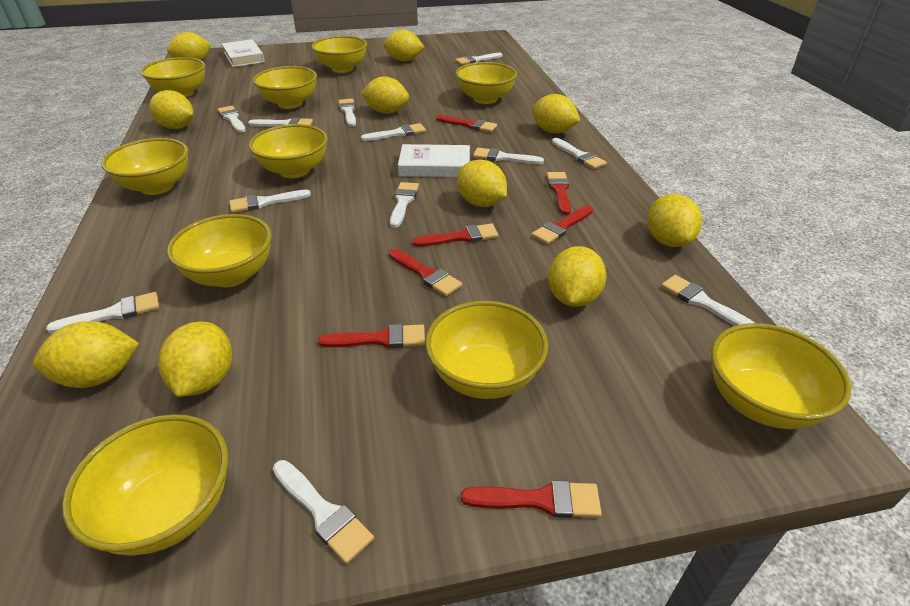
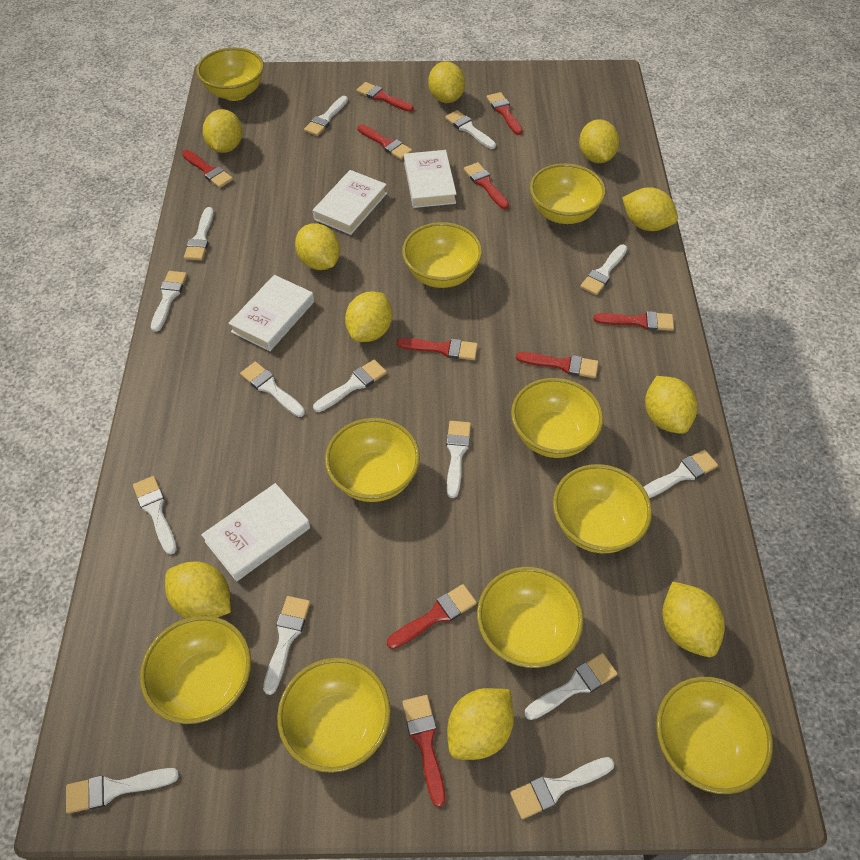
red brush: [318,324,425,348] [389,249,462,296] [412,223,499,247] [436,115,497,132] [461,480,602,518] [531,205,593,244] [546,172,571,215] = 7 -> [182,150,233,188] [356,82,414,112] [357,124,412,160] [387,584,477,649] [397,338,478,360] [402,695,445,807] [464,162,509,209] [487,92,523,135] [516,352,598,378] [593,311,674,331] = 10
white book: [222,39,265,67] [398,144,470,177] = 2 -> [201,483,310,581] [228,275,314,351] [313,170,387,235] [404,150,457,208] = 4
white brush: [46,292,159,333] [218,106,246,133] [229,190,311,213] [248,117,313,127] [273,460,374,564] [338,99,356,126] [361,123,426,141] [390,182,419,228] [455,53,502,65] [473,148,544,164] [552,138,607,169] [661,275,755,326] = 12 -> [66,768,179,814] [133,476,177,555] [151,271,187,332] [184,207,214,260] [240,362,305,417] [263,596,310,695] [304,96,348,136] [313,359,387,412] [445,110,496,149] [446,421,471,498] [510,757,614,819] [524,653,618,720] [580,245,627,295] [643,449,718,498] = 14

